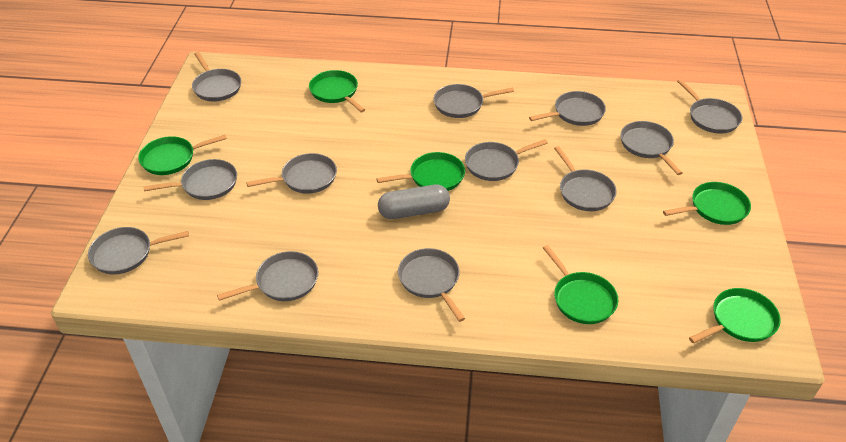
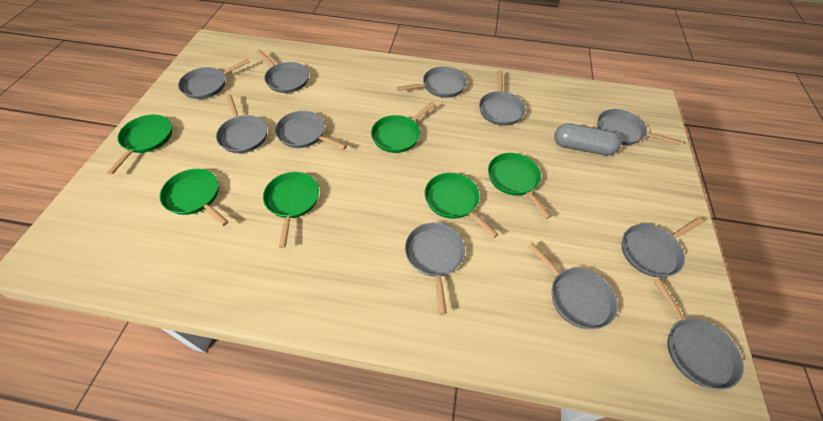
grey pan: [88,227,189,274] [143,159,237,200] [192,52,241,101] [217,251,318,301] [246,153,337,194] [398,248,465,322] [434,84,514,118] [465,139,548,181] [529,91,606,126] [554,146,617,211] [620,121,683,175] [677,79,742,134] = 12 -> [178,59,250,99] [216,95,267,153] [257,50,309,93] [275,111,347,149] [397,66,467,98] [405,223,465,315] [479,70,525,126] [528,243,618,329] [597,109,682,145] [622,217,703,277] [654,279,744,390] = 11

